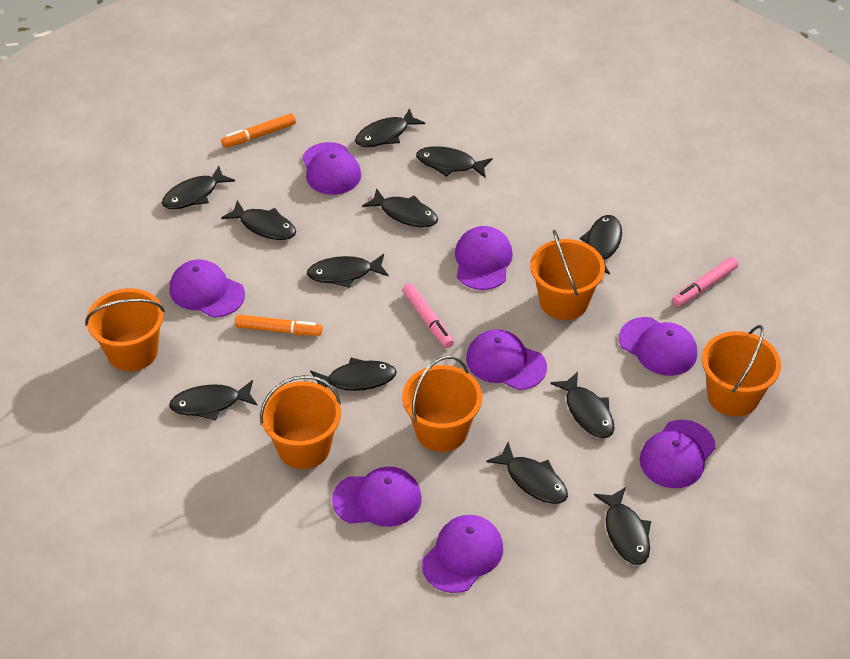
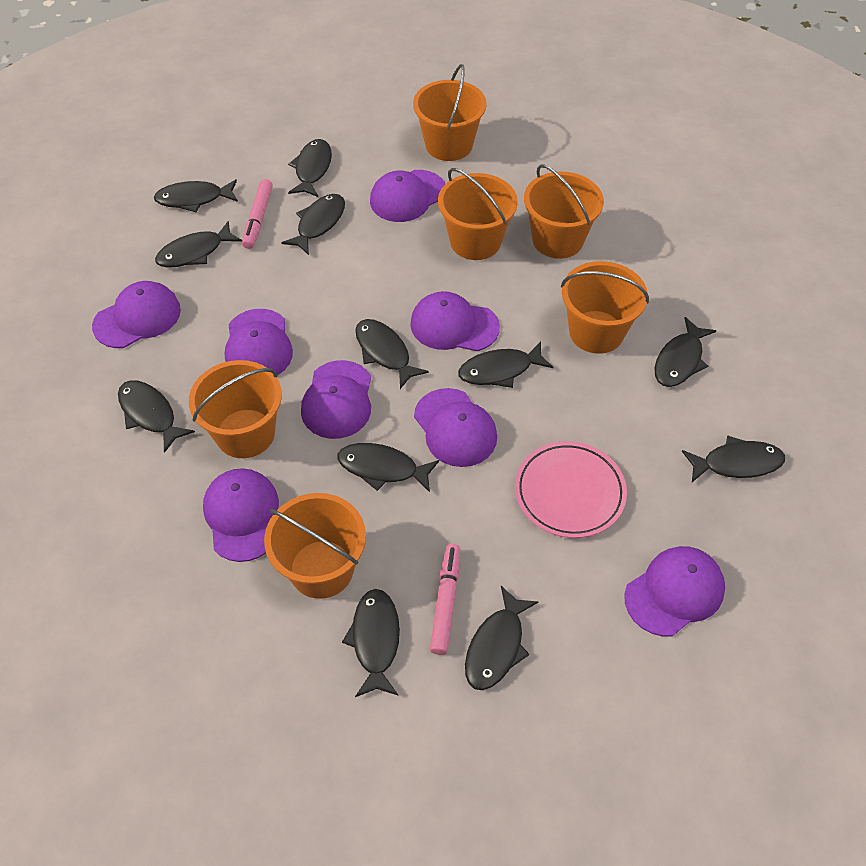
orange bucket: [85,288,165,372] [260,375,341,469] [402,356,482,452] [530,230,605,320] [702,325,781,417] = 5 -> [189,360,282,458] [264,493,366,599] [413,64,487,161] [438,168,518,260] [524,164,604,259] [561,261,649,354] = 6
orange marker: [221,113,296,148] [235,314,322,336] = 2 -> none = 0
pink plate: none = 0 -> [515,441,627,538] = 1

